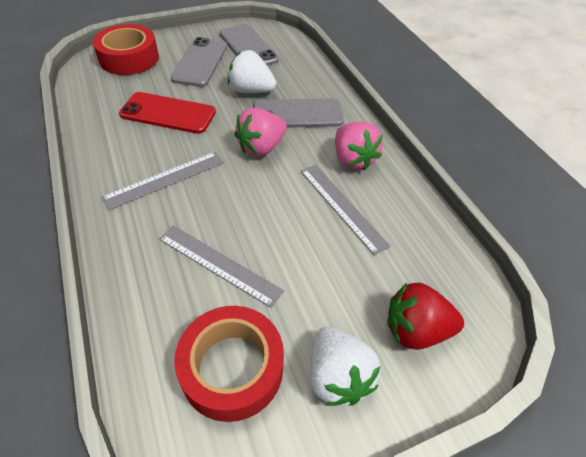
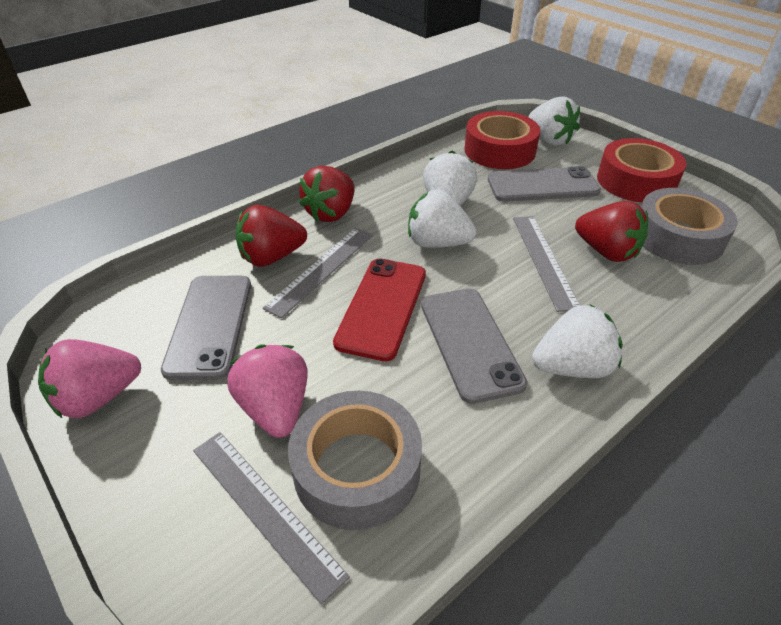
grey tape: none = 0 -> [288,391,422,530] [641,188,738,265] = 2
red strawberry: [387,283,464,350] = 1 -> [236,205,307,267] [299,166,354,222] [575,201,648,262] = 3
white strawberry: [228,50,276,93] [310,326,381,406] = 2 -> [408,189,477,248] [423,150,477,206] [529,96,580,146] [532,304,623,378] = 4

